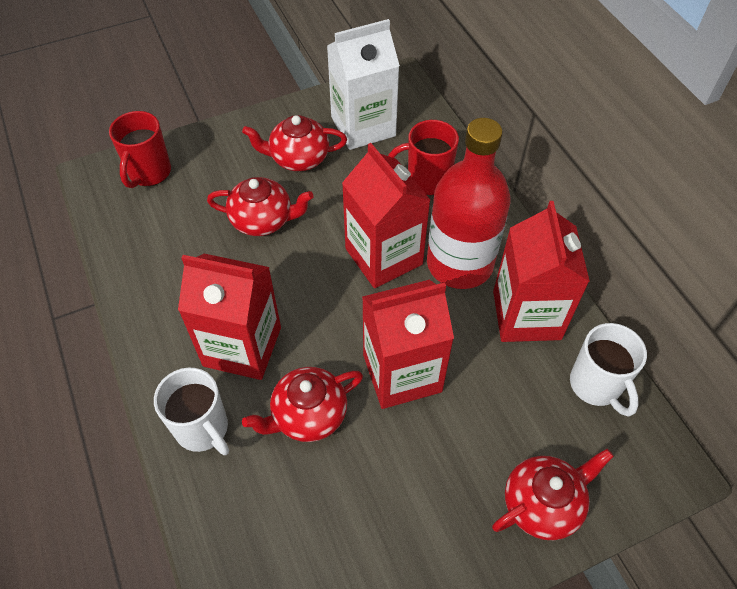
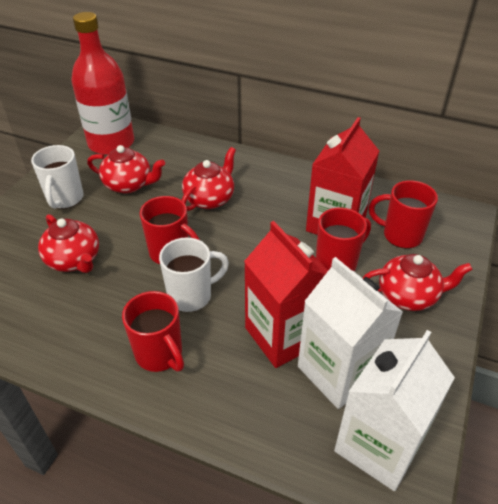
red carton: [178,254,281,380] [342,143,430,288] [362,280,454,409] [493,201,590,342] = 4 -> [244,221,328,368] [306,117,379,235] = 2
red mug: [109,111,171,188] [388,120,459,195] = 2 -> [122,291,184,372] [140,196,200,264] [316,207,371,271] [369,180,438,249] = 4
white carton: [327,19,400,150] = 1 -> [298,257,403,409] [334,330,455,491] = 2

